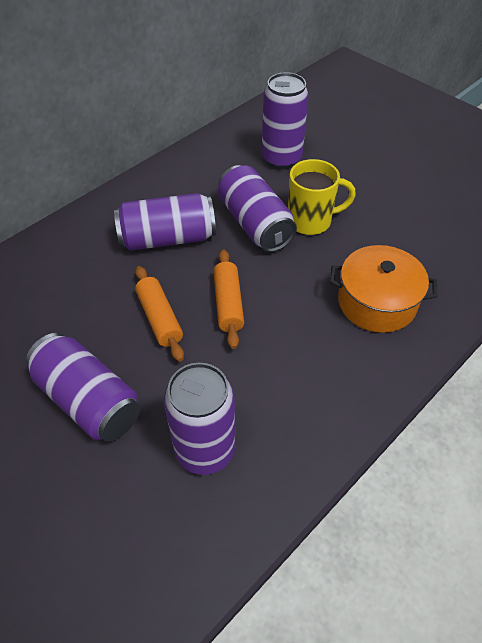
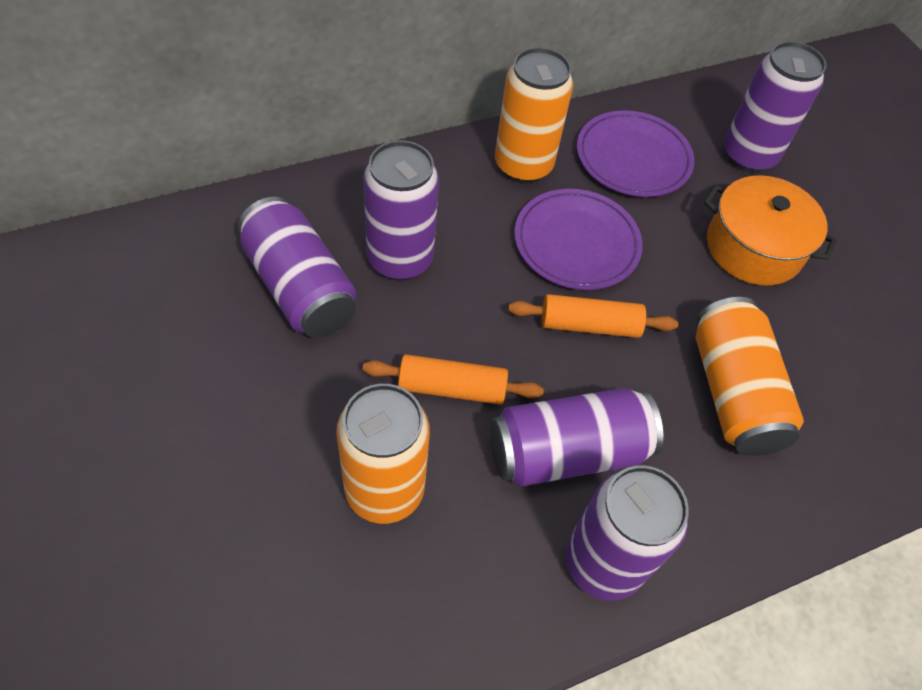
orange can: none = 0 -> [336,384,430,524] [495,47,573,183] [695,297,804,456] = 3
purple plate: none = 0 -> [514,189,643,290] [577,110,695,197] = 2
yellow mug: [288,159,356,235] = 1 -> none = 0

